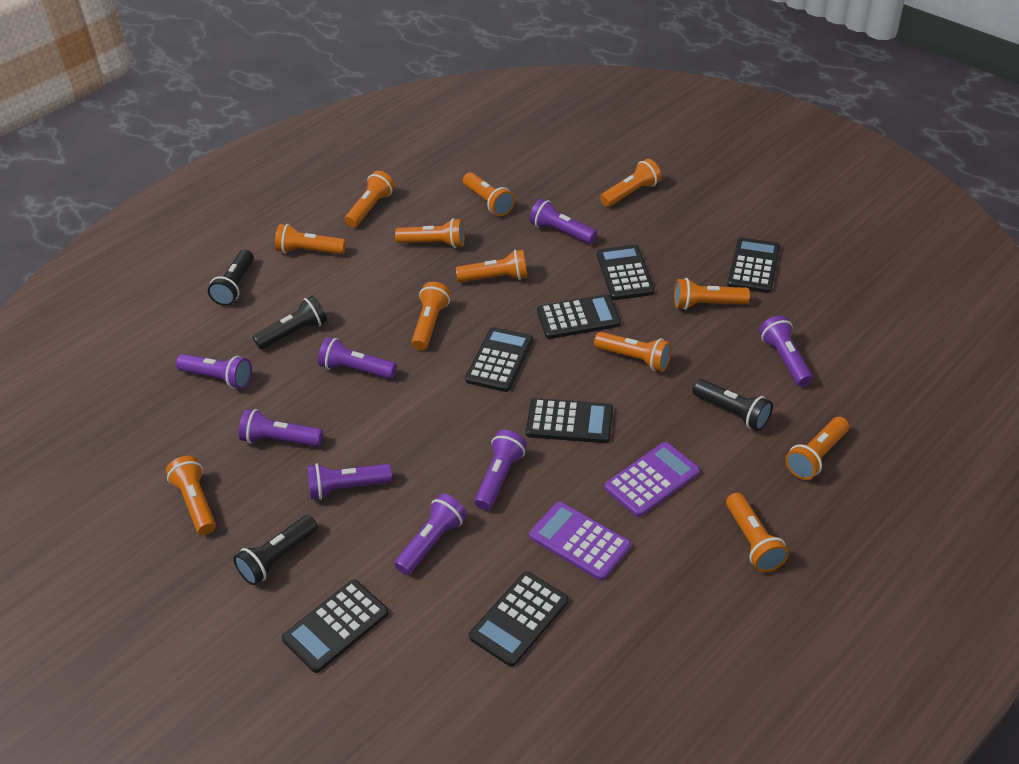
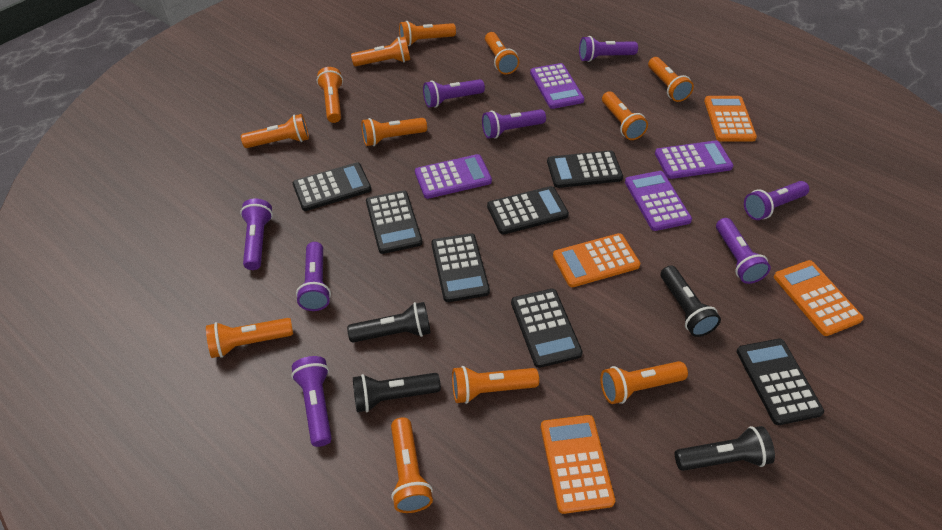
orange calculator: none = 0 -> [541,415,615,514] [553,233,640,287] [704,96,757,142] [774,260,864,336] = 4
purple calculator: [529,501,631,581] [604,442,700,517] = 2 -> [415,154,492,199] [530,63,585,109] [625,171,692,231] [655,140,734,179] = 4

